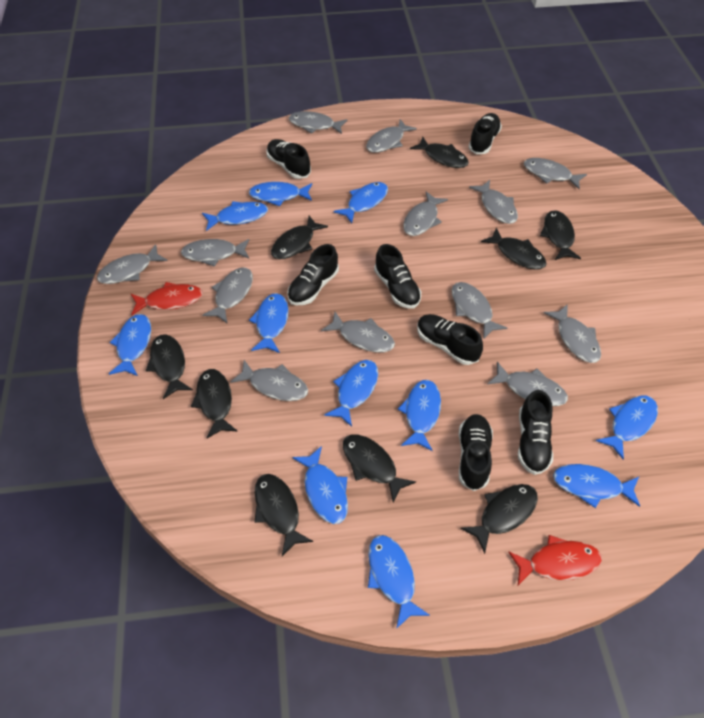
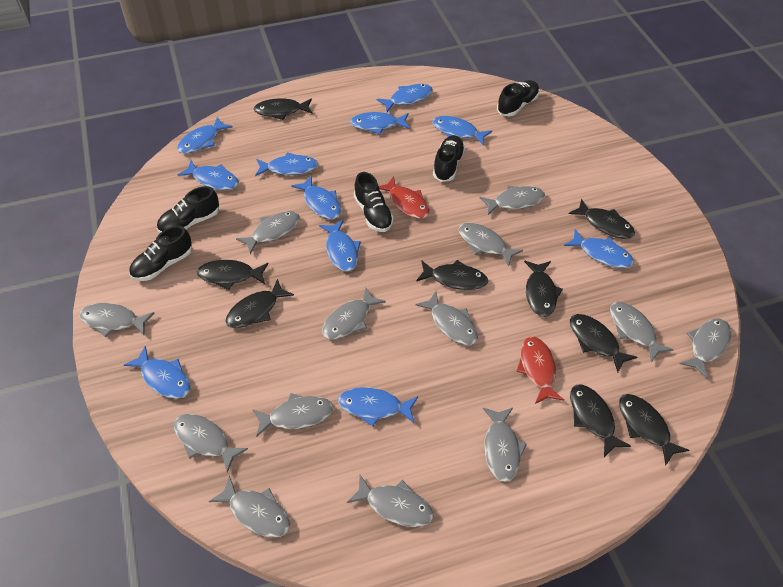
black shoe: [266,139,311,179] [287,244,339,305] [374,244,421,309] [417,314,483,365] [459,414,493,491] [468,113,502,154] [518,390,553,475] = 7 -> [129,226,192,281] [157,186,219,233] [354,172,394,232] [433,135,465,182] [497,80,539,117] = 5

